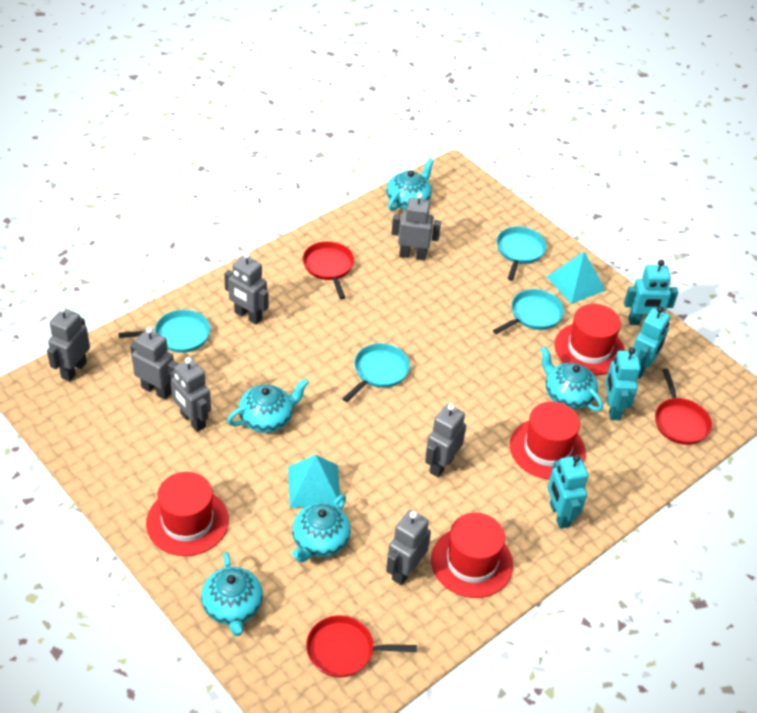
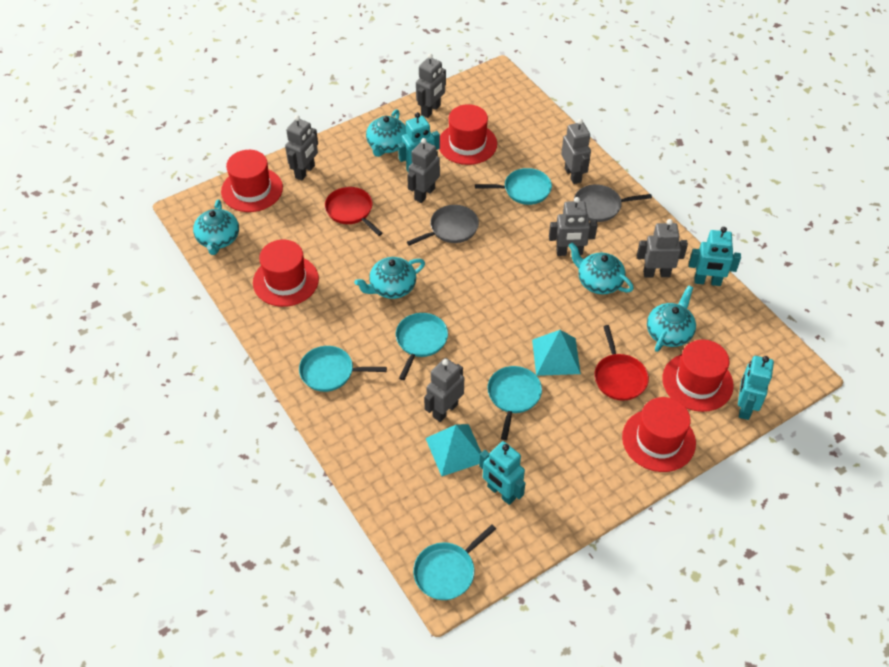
grey pan: none = 0 -> [407,205,479,246] [574,185,652,222] = 2
red hat: [146,472,229,556] [431,513,513,598] [510,402,586,479] [554,304,625,375] = 4 -> [221,150,283,212] [253,240,319,307] [439,104,497,165] [622,397,696,472] [662,340,734,412] = 5
red pan: [302,241,354,299] [306,615,417,677] [655,368,712,445] = 3 -> [325,187,383,236] [594,325,649,401] = 2
turquoise pan: [119,310,210,353] [343,343,410,402] [493,289,564,334] [496,226,547,281] = 4 -> [299,346,387,392] [396,313,448,380] [413,525,496,600] [475,168,552,205] [487,366,542,440] = 5

